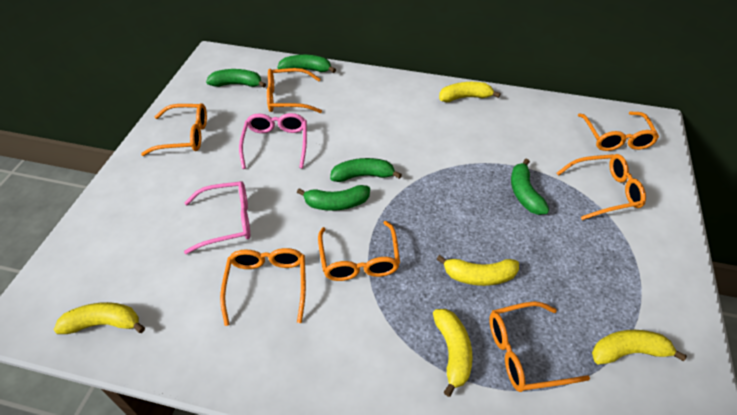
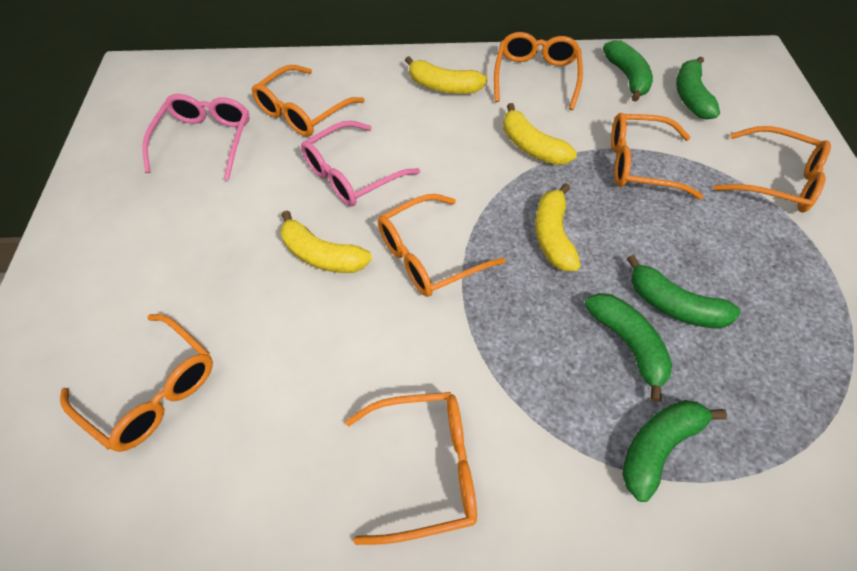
yellow banana: [54,302,145,334] [433,309,473,397] [436,255,519,286] [439,82,501,102] [592,330,687,364] = 5 -> [280,211,372,273] [405,56,487,94] [503,103,577,165] [535,183,581,271] = 4

